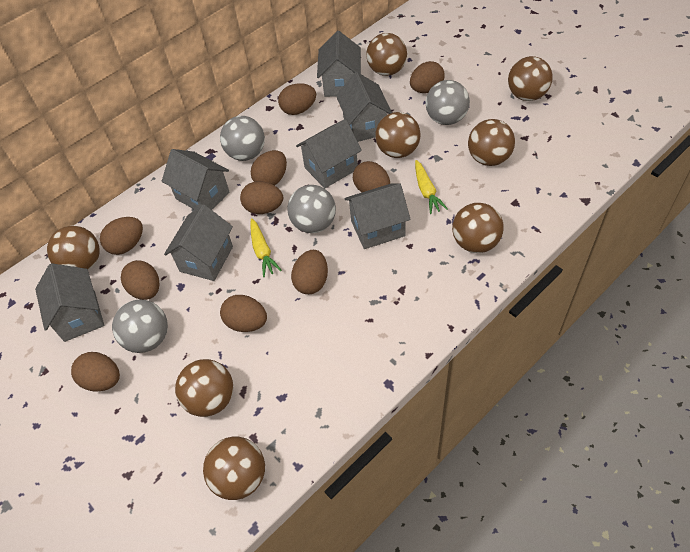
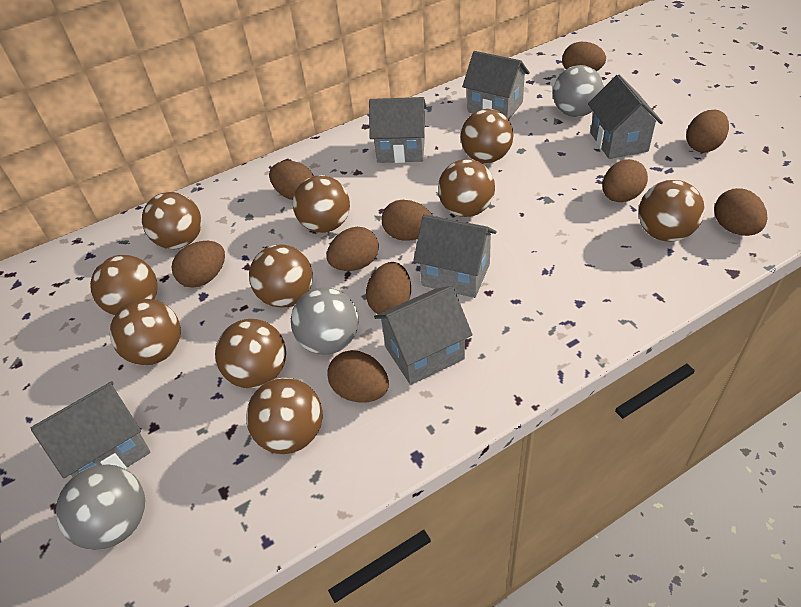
brown ball: [47,226,100,270] [175,359,233,417] [203,437,265,500] [366,33,407,76] [375,112,421,158] [452,203,504,253] [468,119,515,166] [508,56,552,101] = 8 -> [90,255,158,316] [110,299,181,365] [142,192,202,249] [215,319,286,388] [246,378,323,454] [249,244,313,307] [293,175,350,233] [438,159,495,217] [461,109,514,163] [639,180,705,242] = 10
grey ball: [112,300,168,353] [220,116,265,161] [287,185,336,233] [425,80,470,125] = 4 -> [56,465,145,550] [291,287,358,355] [553,65,604,117] = 3
grey house: [35,263,104,342] [162,149,229,210] [164,205,233,281] [296,119,362,188] [317,31,361,97] [336,72,392,142] [345,183,411,249] = 7 -> [31,381,150,478] [369,97,427,163] [374,286,473,385] [413,214,497,298] [462,51,530,120] [588,75,663,159] = 6
yellow carrot: [250,218,282,277] [415,160,448,214] = 2 -> none = 0

